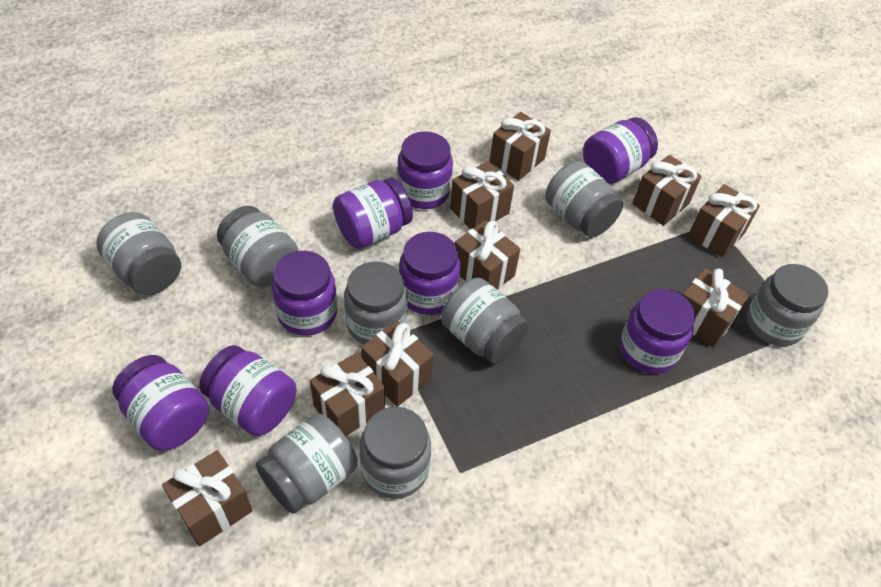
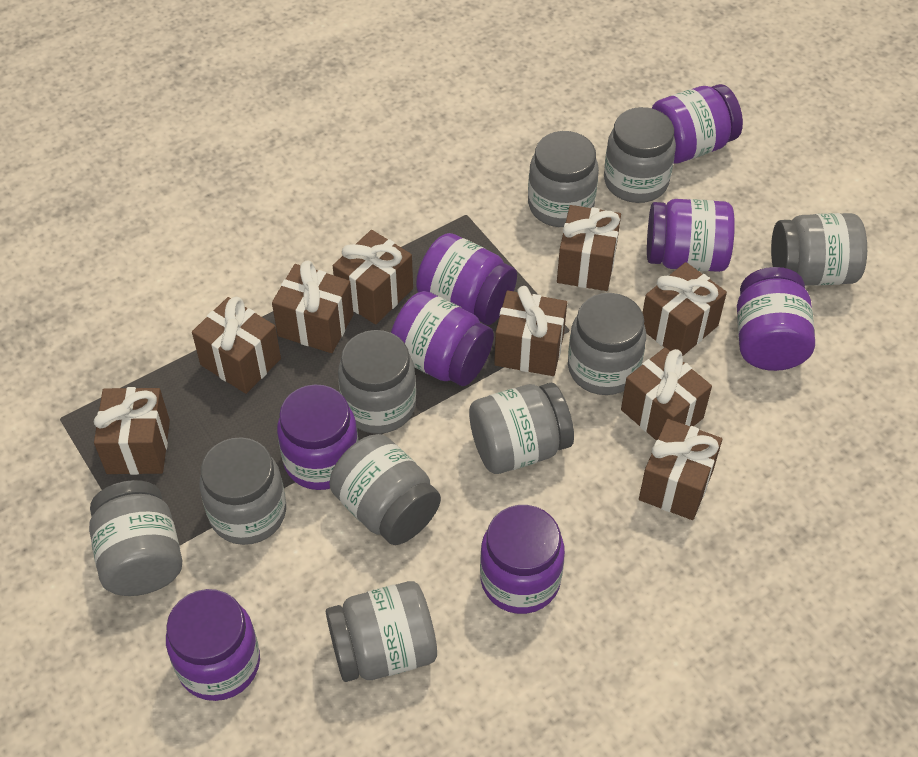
grey jar: [96,212,181,295] [217,206,298,287] [256,413,358,514] [344,262,408,344] [359,407,431,499] [441,278,529,364] [545,161,623,238] [747,264,828,346] = 8 -> [89,480,182,596] [199,437,286,545] [326,581,437,682] [329,434,441,545] [338,330,416,434] [469,383,574,474] [528,131,599,227] [568,293,646,395] [604,107,676,203] [771,213,867,286] = 10

